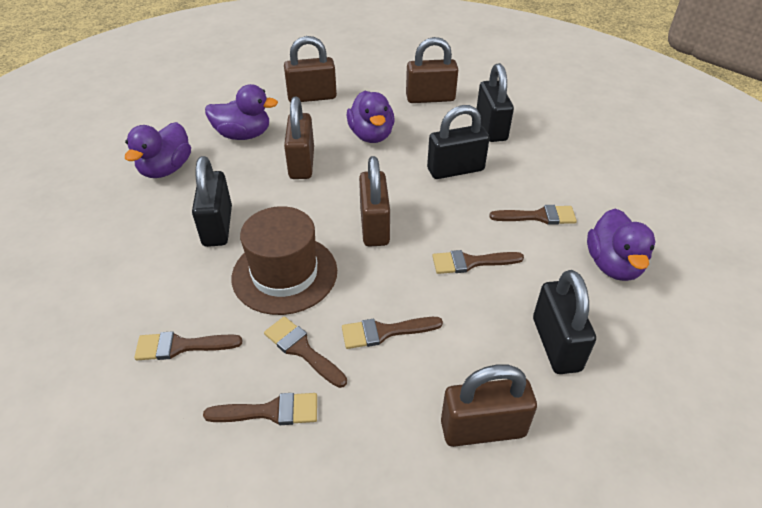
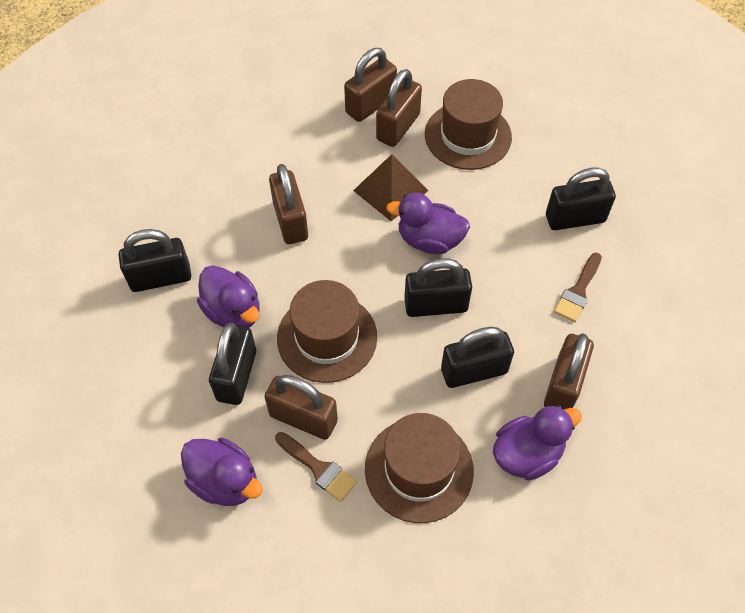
black padlock: [192,156,232,247] [427,105,490,179] [477,63,514,142] [533,270,596,374] = 4 -> [119,229,191,292] [209,323,256,405] [404,258,472,317] [441,327,514,388] [546,167,616,230] = 5
brown brush: [134,331,243,360] [203,393,317,425] [264,316,347,388] [342,317,443,349] [432,250,524,274] [489,205,577,225] = 6 -> [275,432,357,502] [554,253,602,322] = 2
brown hat: [232,206,337,315] = 1 -> [277,280,377,383] [365,413,474,523] [425,79,512,170] = 3
brown pyramid: none = 0 -> [353,154,428,221] = 1

